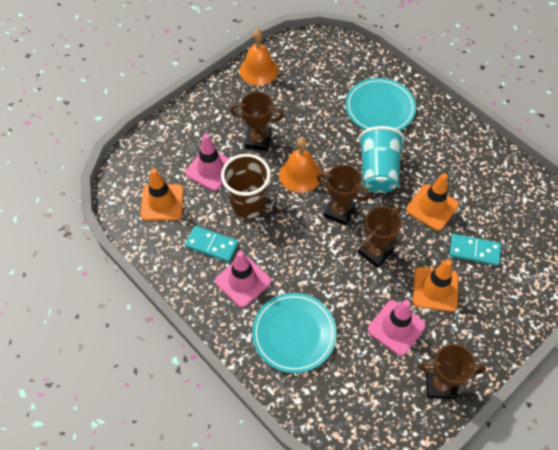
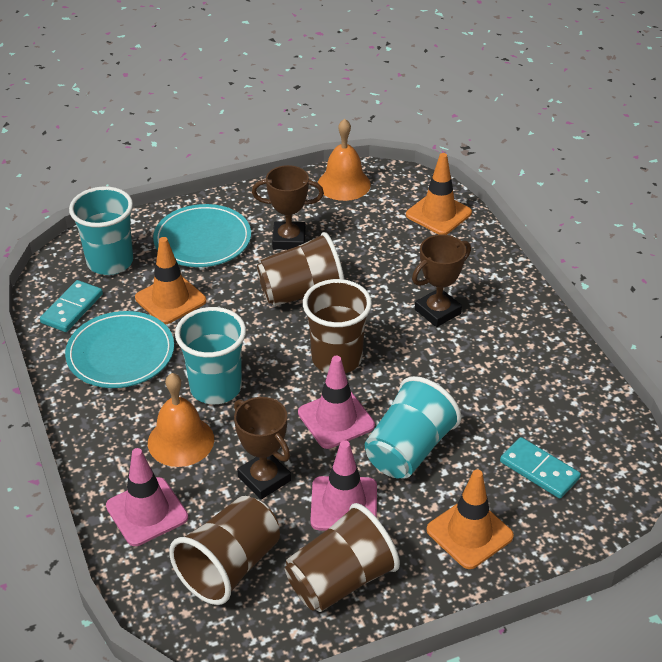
brown cup: [221,154,271,218] = 1 -> [169,496,280,605] [257,232,344,306] [285,503,400,612] [303,279,372,373] = 4
brown trophy: [230,92,284,151] [316,165,370,226] [358,206,402,268] [418,344,486,399] = 4 -> [234,397,291,500] [252,165,324,250] [412,234,471,327] = 3
turquoise cup: [358,126,405,193] = 1 -> [69,186,133,275] [175,307,246,404] [365,376,461,478] = 3

